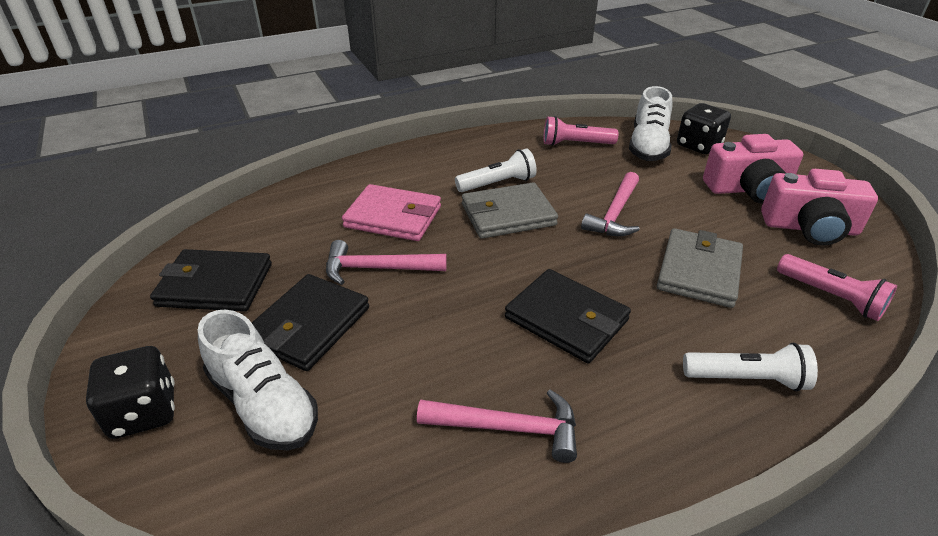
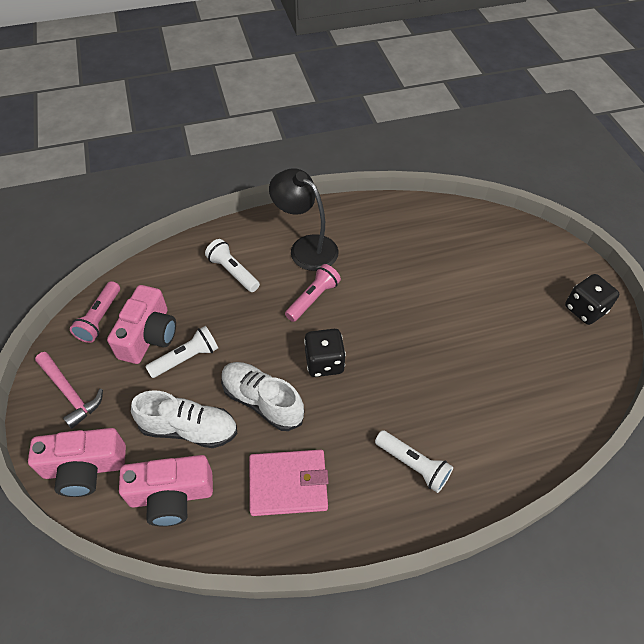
black lamp: none = 0 -> [269,168,338,271] = 1
black wallet: [150,249,272,312] [252,274,369,371] [505,269,631,363] = 3 -> none = 0
grey wallet: [462,182,558,239] [657,228,743,308] = 2 -> none = 0
pink camera: [703,134,803,203] [761,169,878,246] = 2 -> [28,428,126,497] [107,285,176,364] [119,455,213,527] = 3
pink hammer: [326,240,447,285] [417,389,577,463] [581,172,640,236] = 3 -> [35,352,103,429] = 1
white flashlight: [455,148,537,192] [683,343,818,391] = 2 -> [145,326,218,378] [205,239,260,292] [375,430,453,493] = 3

